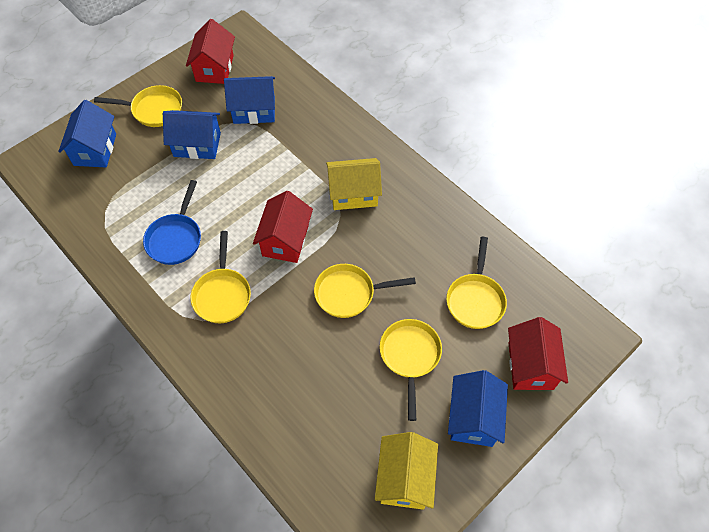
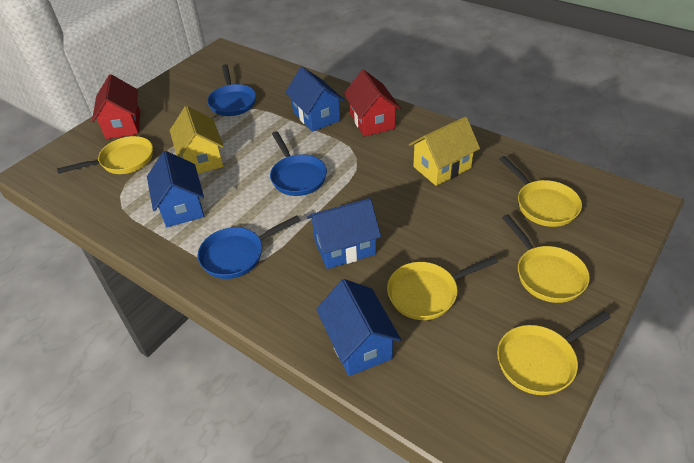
blue pan: [143,180,201,265] = 1 -> [198,215,300,279] [207,64,256,116] [270,131,327,196] = 3
red house: [186,19,235,84] [253,191,313,263] [508,317,568,390] = 3 -> [92,74,140,139] [344,70,401,137] = 2

